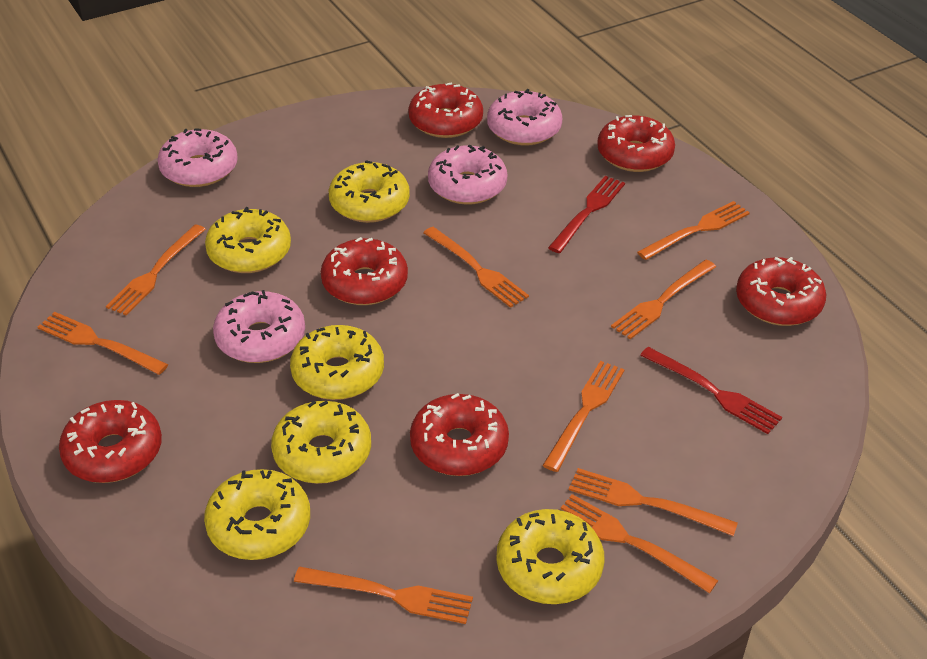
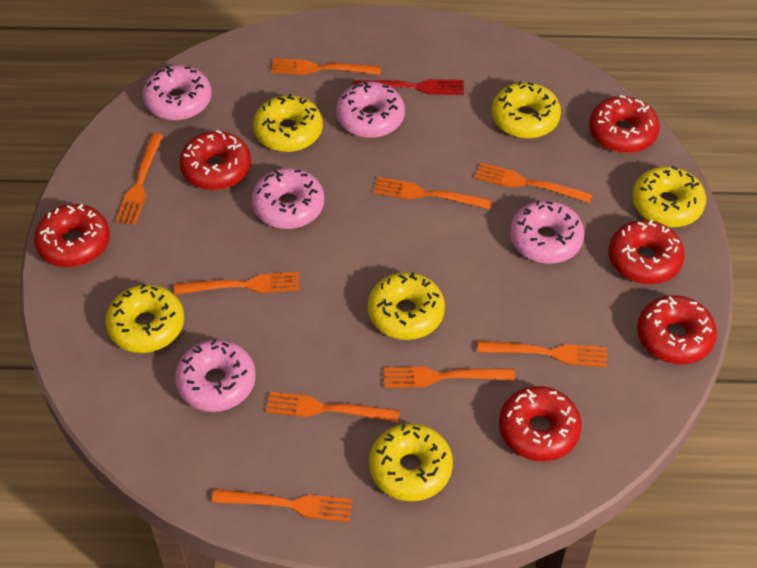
pink donut: [157,128,238,187] [213,290,305,363] [428,145,507,205] [487,89,562,145] = 4 -> [143,65,212,120] [175,339,256,412] [252,168,324,229] [336,81,405,138] [510,200,585,264] = 5
red fork: [548,176,625,253] [640,347,782,434] = 2 -> [353,79,464,95] = 1

